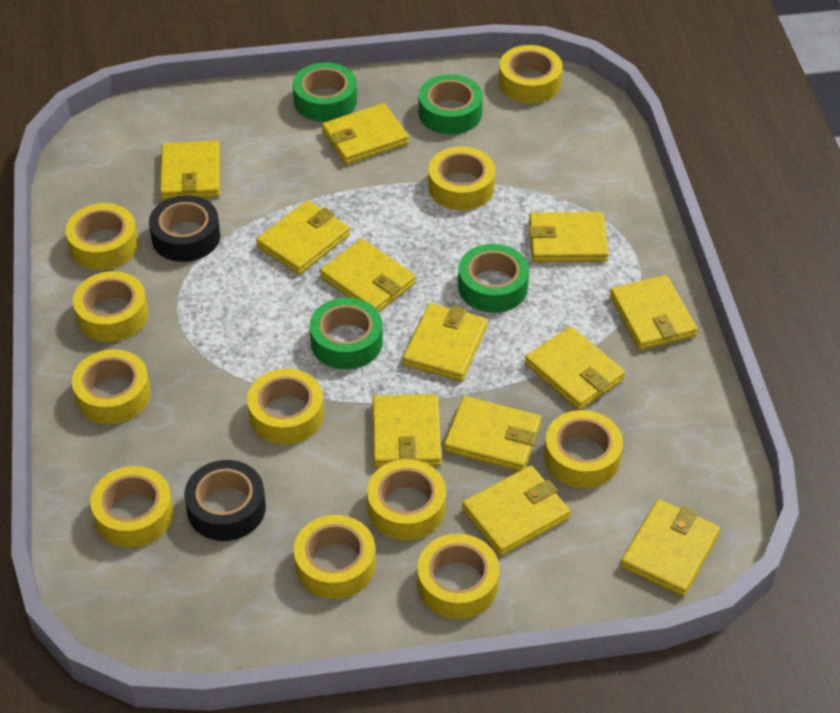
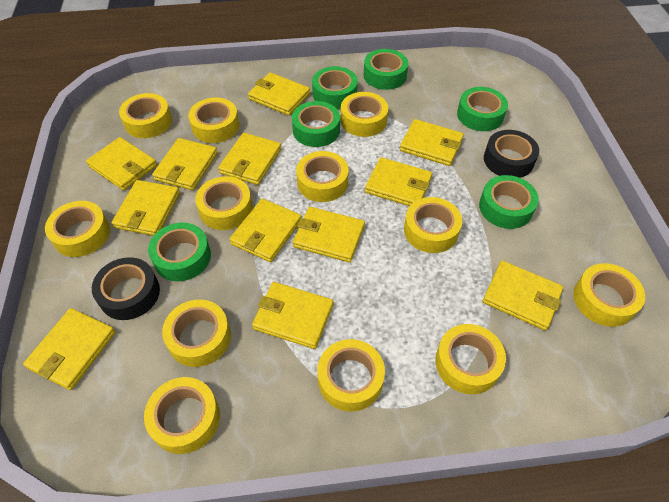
green tape: [293,62,357,122] [310,298,383,370] [419,74,483,134] [458,244,529,313] = 4 -> [148,223,211,281] [292,101,340,147] [312,66,358,109] [364,49,408,90] [457,87,508,131] [479,175,539,229] = 6
yellow tape: [65,203,138,270] [72,349,151,424] [73,271,148,342] [90,466,174,548] [247,369,324,445] [294,515,375,599] [367,459,446,540] [417,534,500,619] [428,146,495,210] [499,45,563,104] [544,410,623,488] = 11 -> [45,201,110,257] [119,93,172,138] [144,377,220,454] [162,299,231,367] [188,98,239,143] [195,176,253,230] [296,151,349,202] [317,339,385,412] [341,92,388,137] [404,197,462,253] [435,324,506,394] [573,263,645,327] = 12

